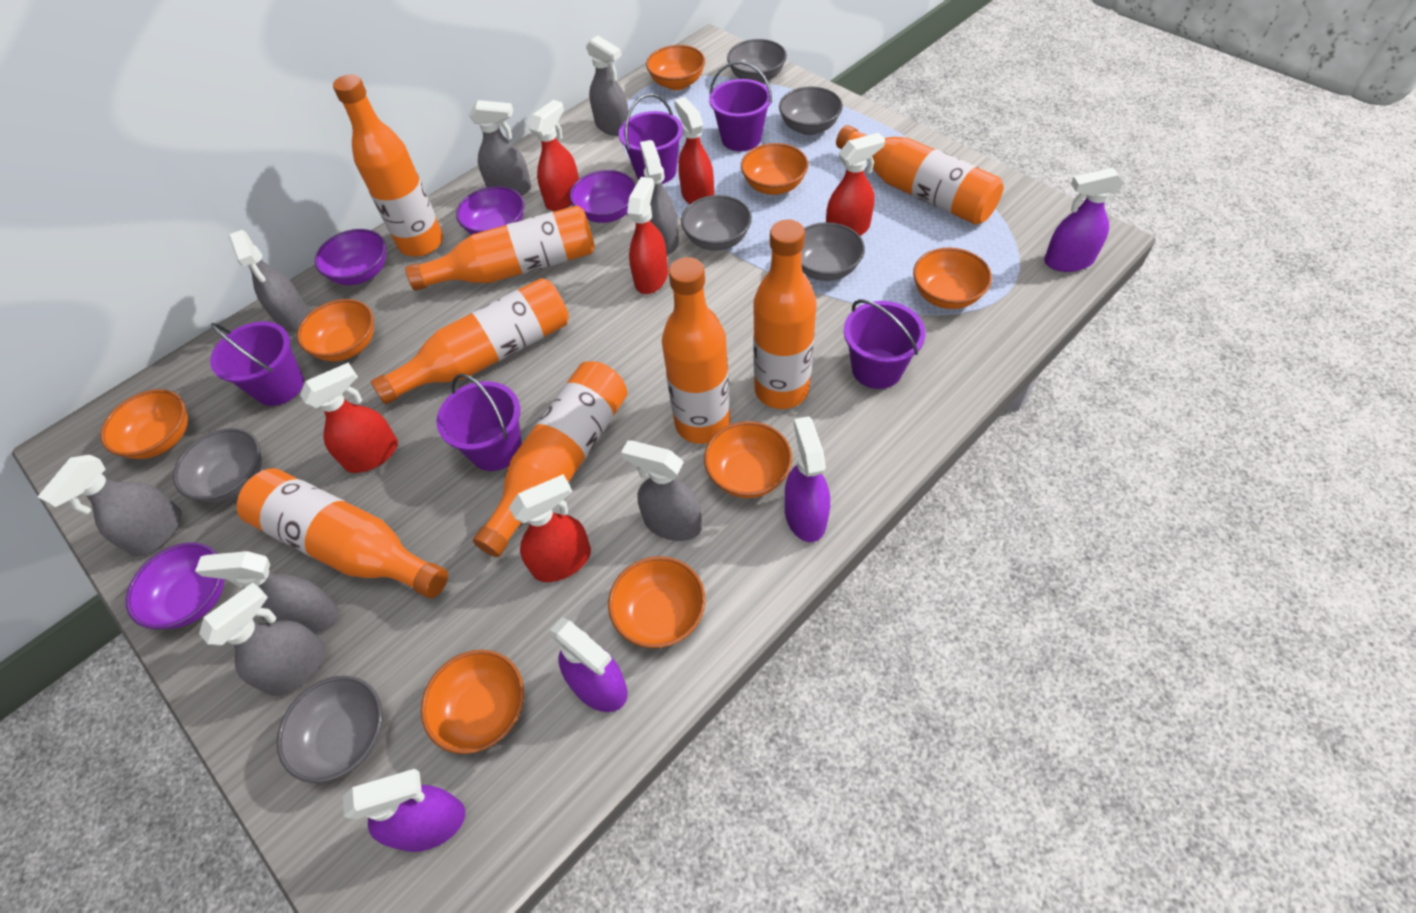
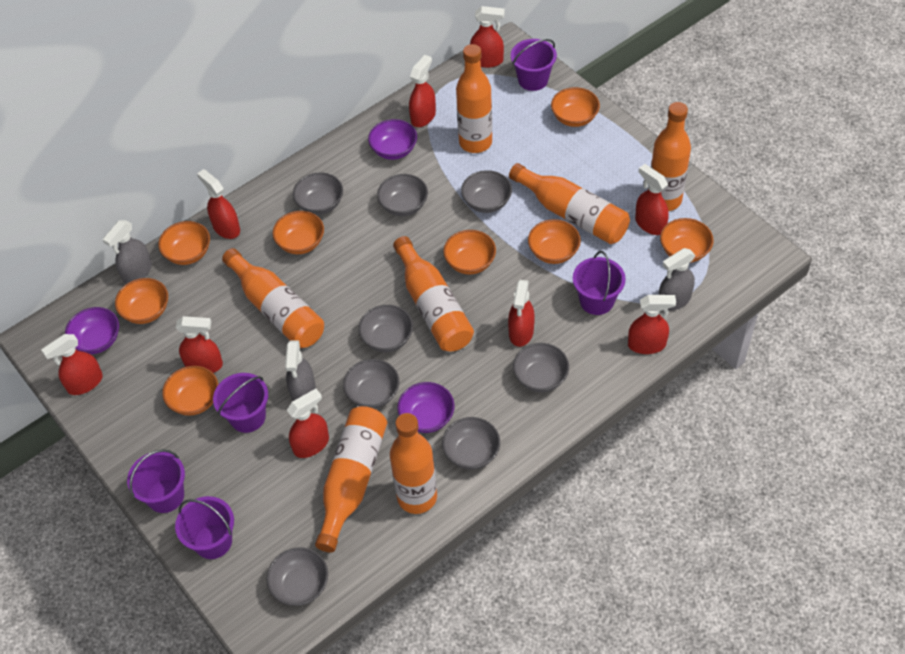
grey bowl: [173,428,262,502] [277,676,383,783] [681,195,752,251] [727,39,787,83] [779,86,843,135] [801,222,865,281] = 6 -> [266,548,328,606] [293,172,343,215] [343,359,399,409] [358,305,413,352] [377,174,428,216] [442,417,500,470] [461,170,512,213] [513,343,569,392] = 8
grey spray bottle: [37,455,182,557] [195,551,339,634] [199,583,326,696] [229,230,309,332] [469,100,531,196] [586,36,629,136] [621,440,702,541] [640,140,679,255] = 8 -> [103,220,152,284] [285,341,316,401] [659,248,695,311] = 3
orange bottle: [237,468,448,598] [333,74,443,256] [371,278,569,405] [405,205,595,291] [473,361,627,557] [662,257,730,444] [753,220,817,409] [836,125,1003,225] = 8 -> [222,248,324,348] [315,406,387,552] [390,413,437,514] [393,236,474,351] [456,44,492,153] [509,163,630,244] [648,102,691,211] = 7
purple bowl: [126,543,225,629] [315,229,386,285] [456,186,524,235] [569,170,636,223] = 4 -> [65,307,119,354] [368,119,417,160] [397,382,455,433] = 3
purple spray bottle: [343,769,465,852] [550,617,628,712] [785,416,830,542] [1044,167,1124,272] = 4 -> none = 0
red spray bottle: [300,363,398,473] [509,474,591,582] [529,100,579,211] [627,177,668,294] [674,97,714,204] [826,133,885,236] = 6 -> [42,334,103,395] [176,316,223,373] [197,169,240,239] [287,389,329,458] [409,55,436,127] [470,6,505,68] [508,280,535,347] [628,295,676,354] [635,164,669,235] = 9

